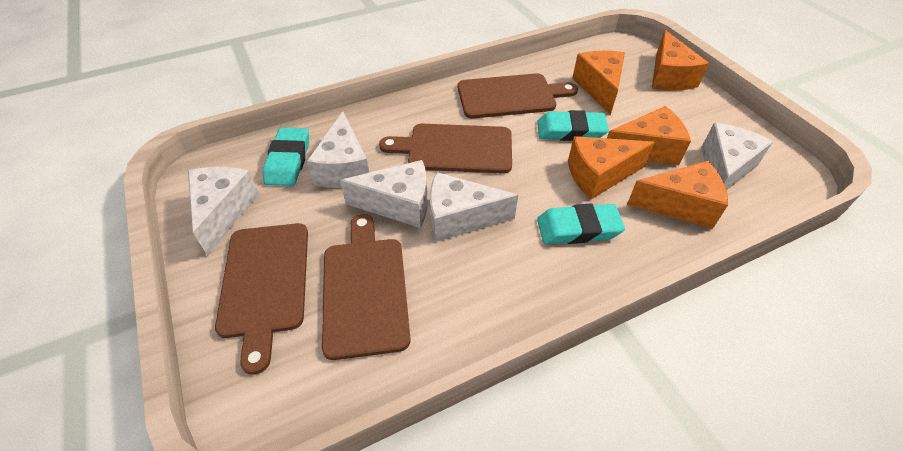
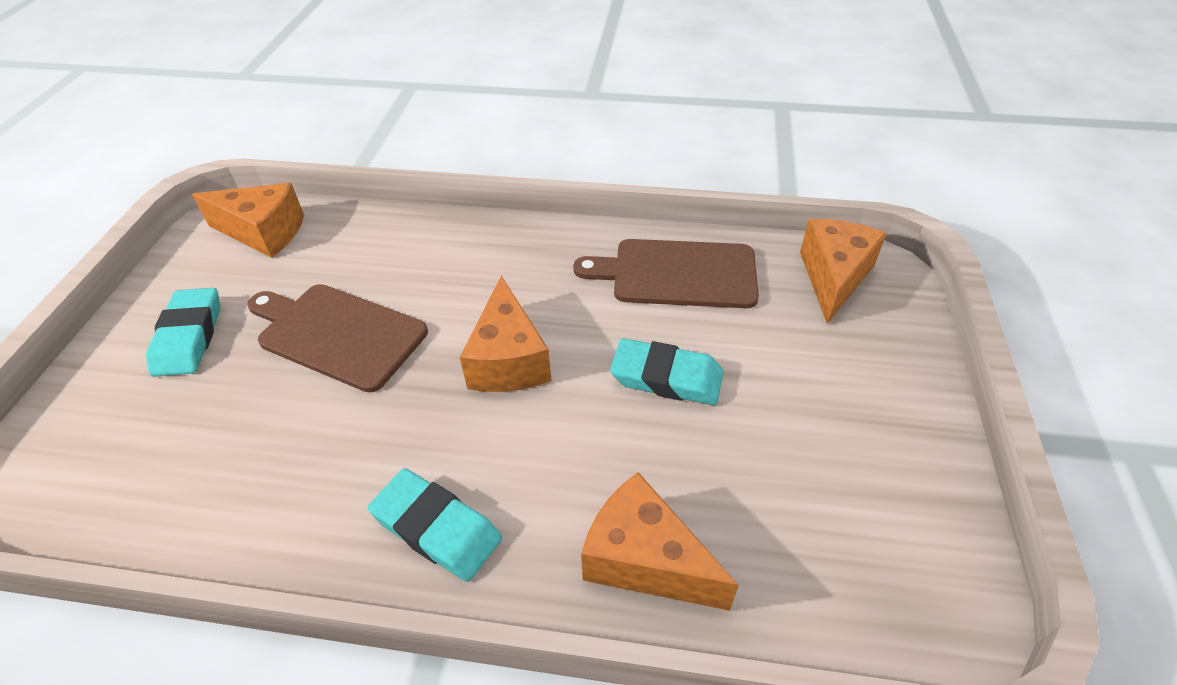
brown cutting board: [215,223,308,375] [322,214,411,360] [379,124,512,174] [458,73,578,119] = 4 -> [247,284,428,393] [573,239,759,308] = 2
orange cheese: [568,136,655,199] [572,50,625,115] [607,106,691,165] [627,161,728,229] [652,30,709,91] = 5 -> [192,183,304,258] [460,276,552,392] [581,472,739,611] [800,219,887,324] = 4
white cheese: [188,167,259,256] [307,111,369,188] [340,160,428,228] [430,172,518,242] [702,123,773,191] = 5 -> none = 0

